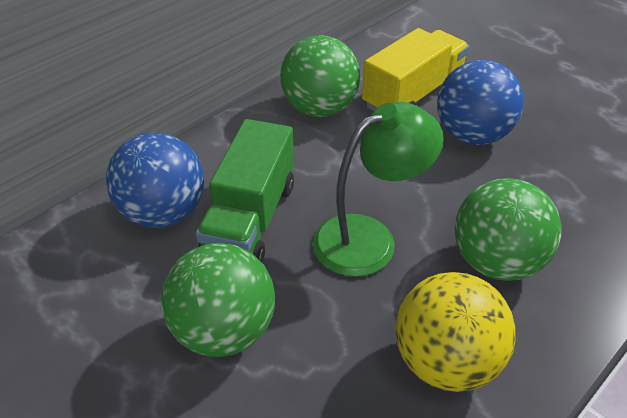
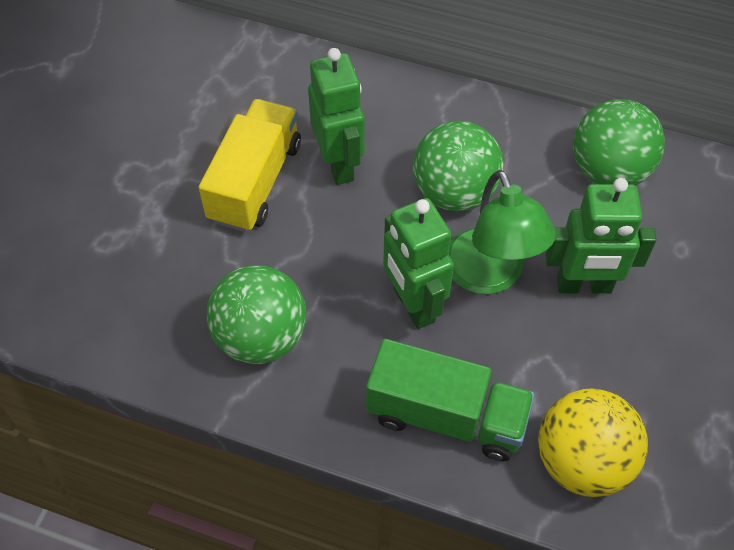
blue ball: [106,133,204,228] [437,60,523,145] = 2 -> none = 0
green robot: none = 0 -> [308,48,365,185] [383,198,454,329] [545,178,657,294] = 3

